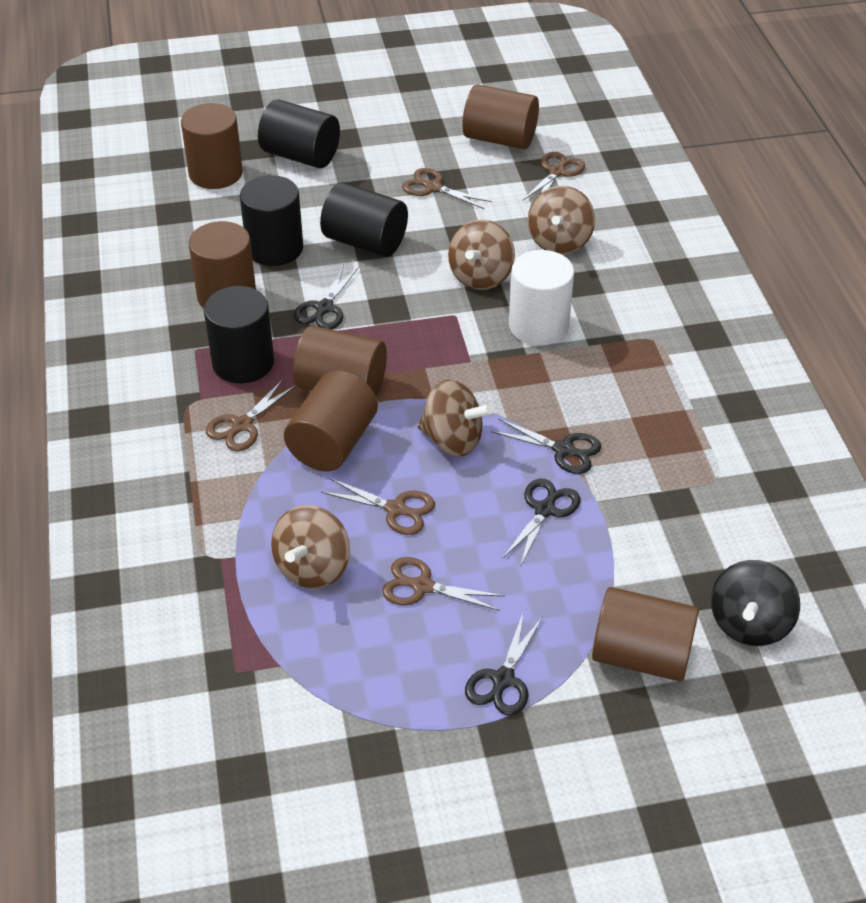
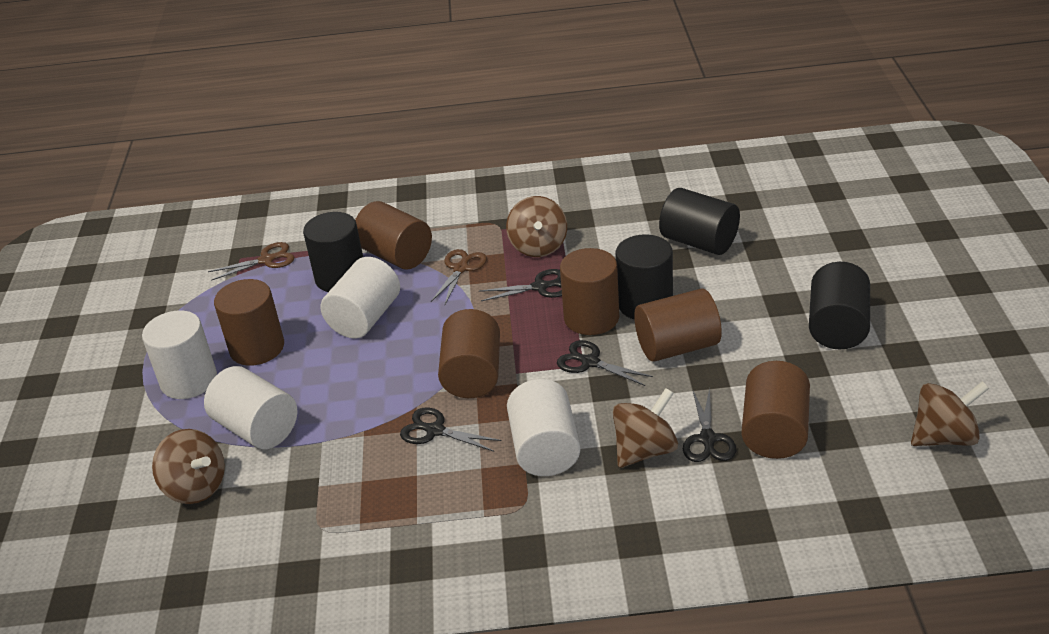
black spinning top: [711,560,800,646] = 1 -> none = 0
brown scissors: [206,379,296,451] [321,478,435,535] [382,557,505,611] [402,168,492,209] [523,152,585,200] = 5 -> [208,242,295,281] [431,249,487,304] = 2
white cylinder: [509,250,574,345] = 1 -> [142,310,217,399] [204,366,297,449] [321,257,400,339] [507,379,581,476] = 4

